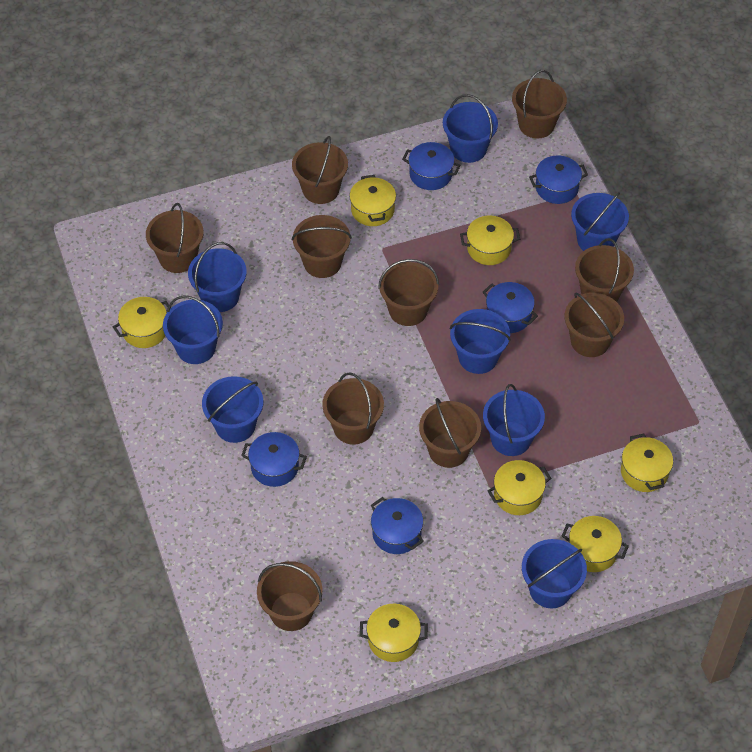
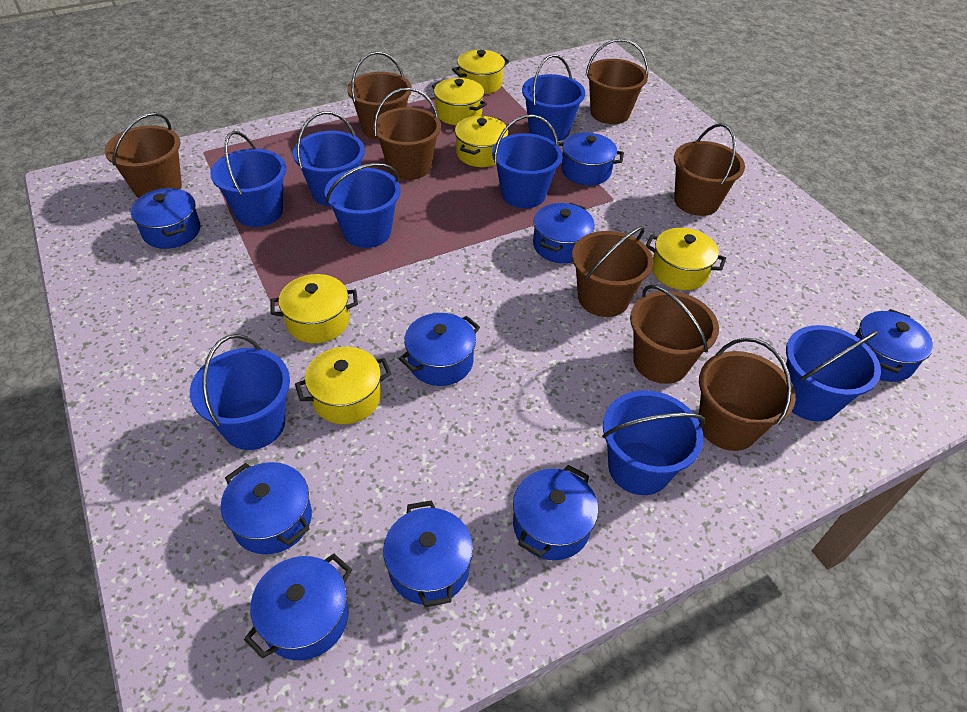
blue pot: [241,432,307,487] [371,497,424,554] [402,142,461,190] [483,282,538,333] [529,156,588,204] = 5 -> [131,188,200,249] [221,462,312,554] [244,553,352,660] [383,500,473,607] [399,313,480,386] [513,465,598,560] [533,203,595,263] [558,133,624,185] [855,309,933,382] = 9
brown bucket: [146,203,204,273] [257,561,323,631] [292,136,348,204] [292,215,352,278] [322,372,384,445] [378,259,439,326] [419,398,481,468] [512,70,567,138] [564,293,624,357] [575,238,634,302] = 10 -> [104,112,182,198] [347,51,412,140] [373,88,441,180] [572,226,653,317] [586,39,648,124] [630,285,719,384] [674,123,745,216] [698,338,796,451] = 8
yellow pot: [113,297,171,348] [349,175,396,226] [359,604,428,662] [460,216,520,265] [488,460,551,515] [562,516,629,572] [621,434,673,492] = 7 -> [270,274,358,343] [295,347,392,424] [432,78,487,125] [452,50,510,94] [455,116,508,167] [646,228,726,290] = 6

